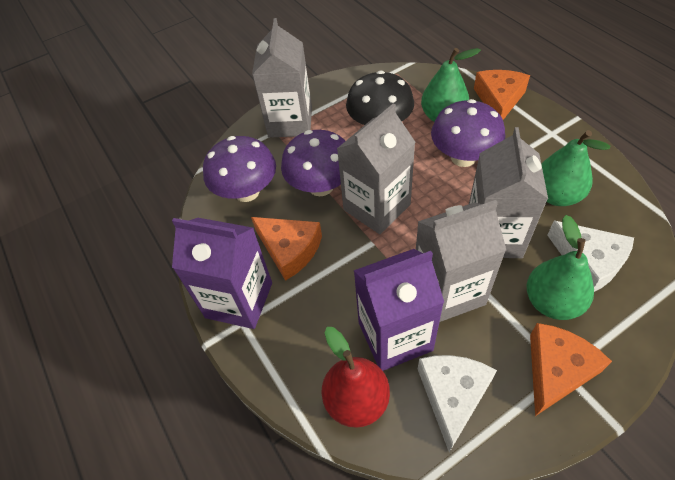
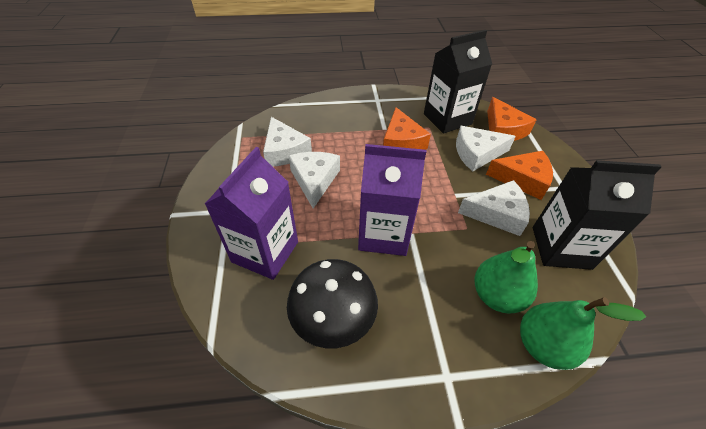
black carton: none = 0 -> [424,30,492,134] [533,160,661,270] = 2
green pear: [421,48,481,122] [526,215,594,320] [541,130,610,206] = 3 -> [475,241,538,314] [520,297,646,370] = 2
grey carton: [252,18,312,138] [337,104,415,234] [416,200,506,322] [469,127,548,258] = 4 -> none = 0
purple mushroom: [203,136,276,202] [281,130,345,196] [431,99,505,167] = 3 -> none = 0
red pear: [322,327,390,428] = 1 -> none = 0
white cheese: [418,355,497,452] [547,221,634,292] = 2 -> [263,117,312,166] [289,152,340,208] [456,126,516,171] [458,180,530,236] = 4

